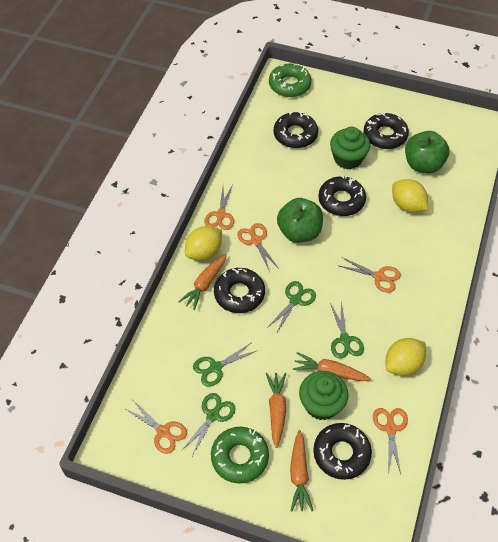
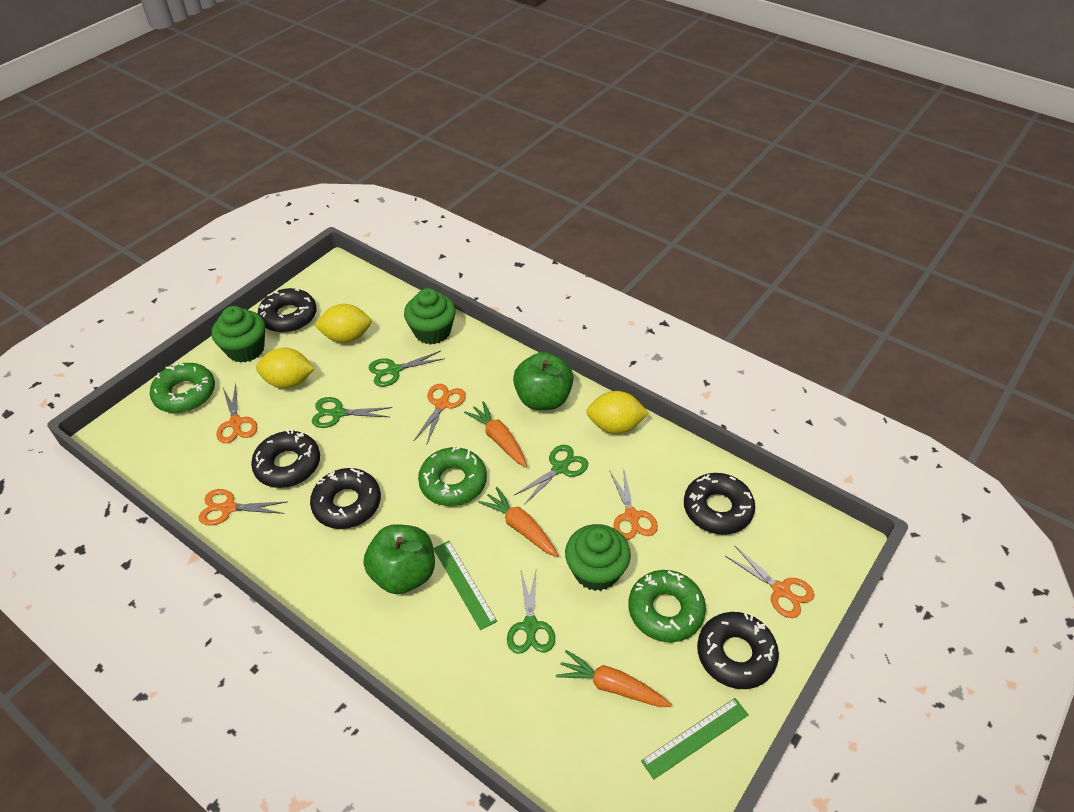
green cupcake: [299,371,349,420] [330,127,370,169] = 2 -> [212,306,265,363] [404,288,456,344] [565,524,631,591] = 3
green donut: [211,427,269,484] [269,63,311,97] = 2 -> [150,363,215,413] [418,447,487,506] [628,570,706,642] = 3
green ruler: none = 0 -> [433,541,497,630] [641,698,749,780] = 2
orange carrot: [178,254,227,310] [266,373,286,448] [290,430,313,511] [293,352,371,381] = 4 -> [464,401,527,467] [478,487,559,557] [556,650,672,707] = 3

